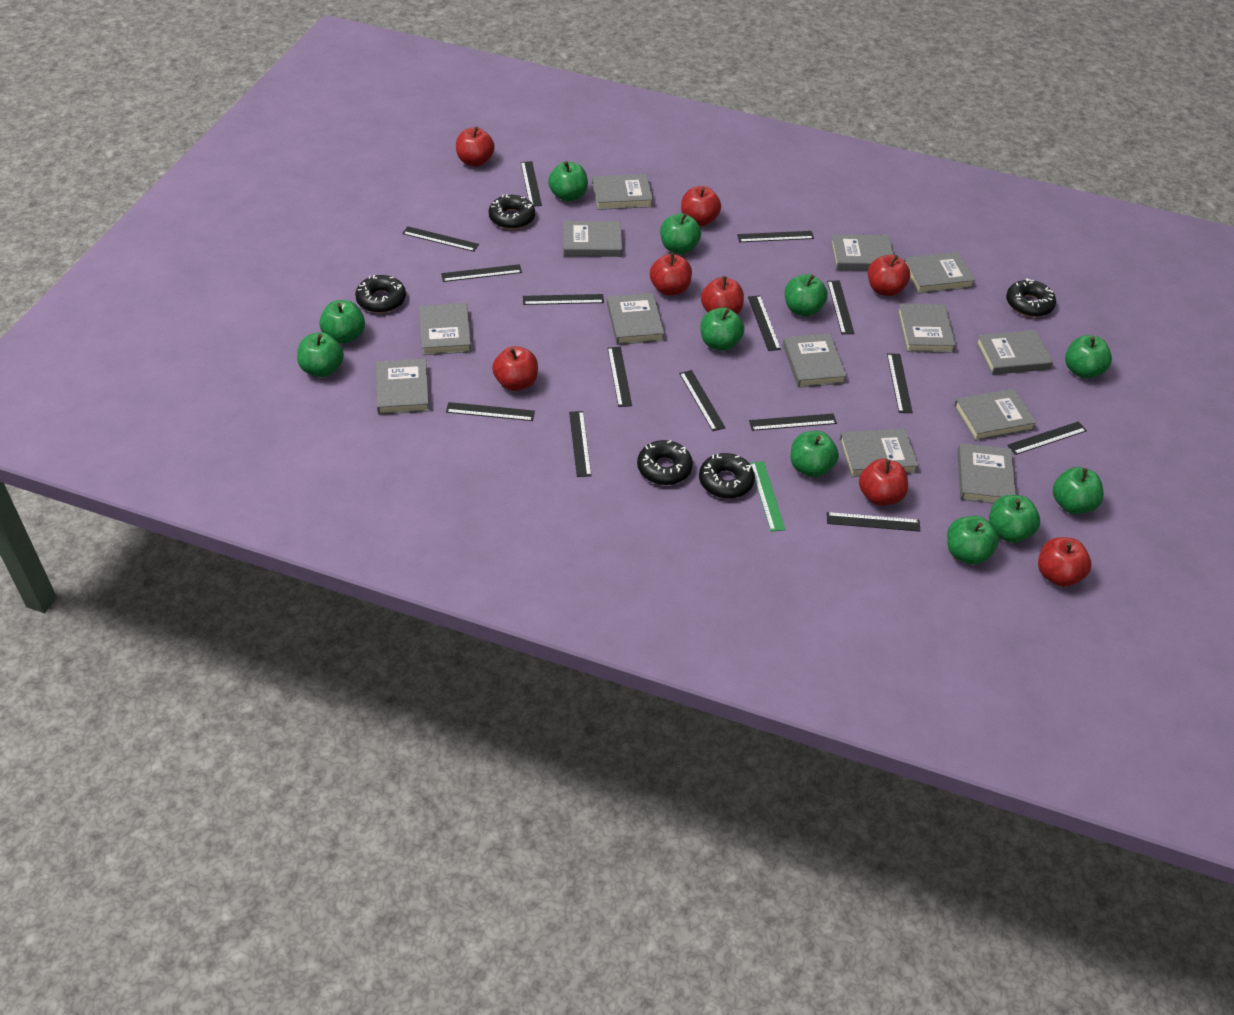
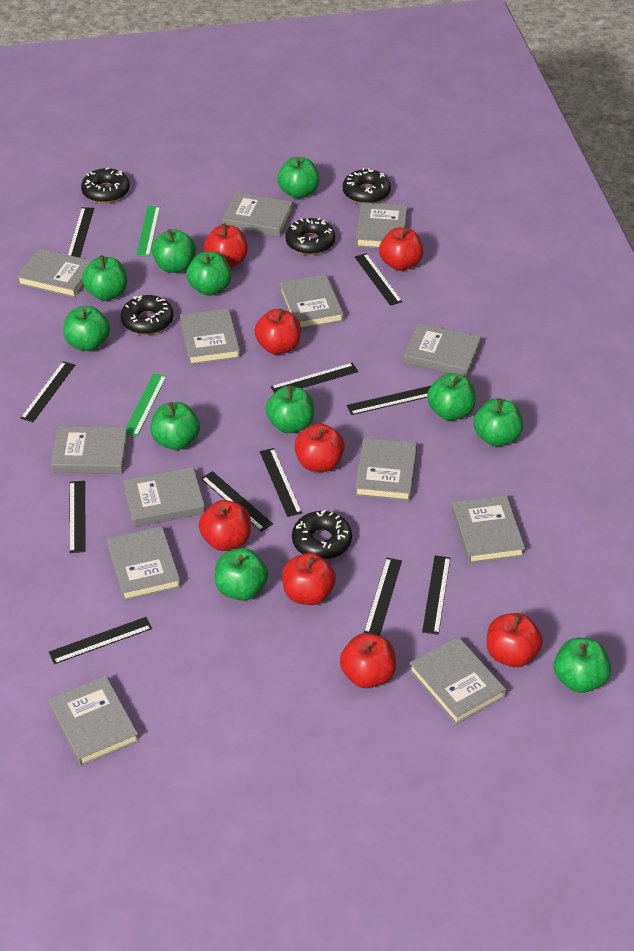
black ruler: [402,226,479,252] [441,264,522,282] [446,402,535,421] [521,161,542,207] [523,294,604,305] [569,411,592,477] [607,347,632,407] [679,370,726,431] [737,231,814,242] [748,295,781,351] [749,413,837,431] [827,281,855,334] [827,512,920,532] [887,353,913,413] [1007,421,1087,455] = 15 -> [20,361,75,422] [49,617,152,664] [68,207,94,258] [69,481,86,553] [201,471,273,532] [260,448,302,517] [271,363,358,393] [347,386,431,415] [355,253,402,306] [364,558,402,636] [422,555,450,635] = 11
green ruler: [750,461,785,532] = 1 -> [126,373,167,437] [136,206,160,257] = 2

